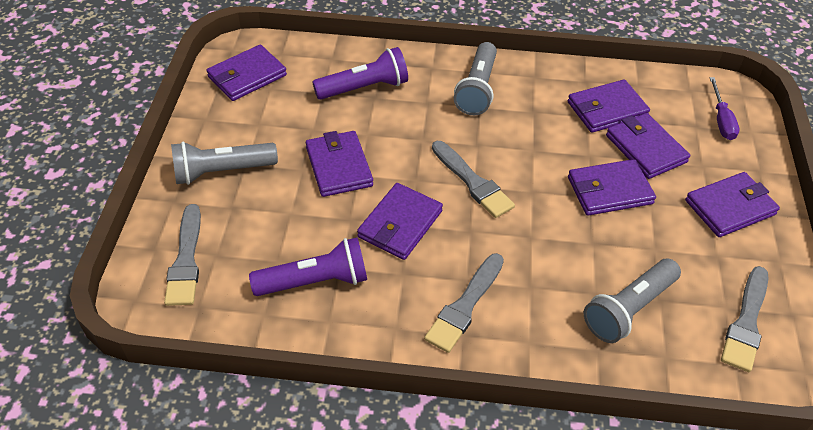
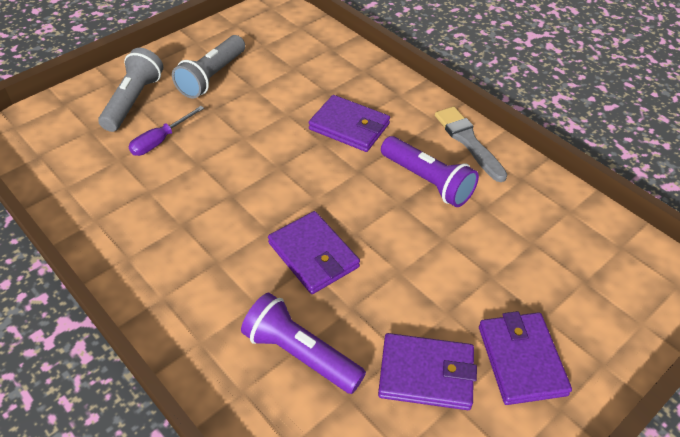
grey brush: [164,204,201,306] [424,253,504,353] [432,141,515,218] [721,266,768,372] = 4 -> [435,106,507,182] = 1
grey flashlight: [171,142,278,185] [454,42,497,115] [584,259,681,343] = 3 -> [98,48,163,132] [172,35,245,98] = 2
purple wallet: [207,45,287,101] [306,131,373,197] [357,183,443,260] [568,80,650,133] [568,159,656,216] [606,113,690,179] [685,172,780,237] = 7 -> [268,211,360,294] [308,95,390,152] [378,333,477,410] [479,311,572,405] = 4

